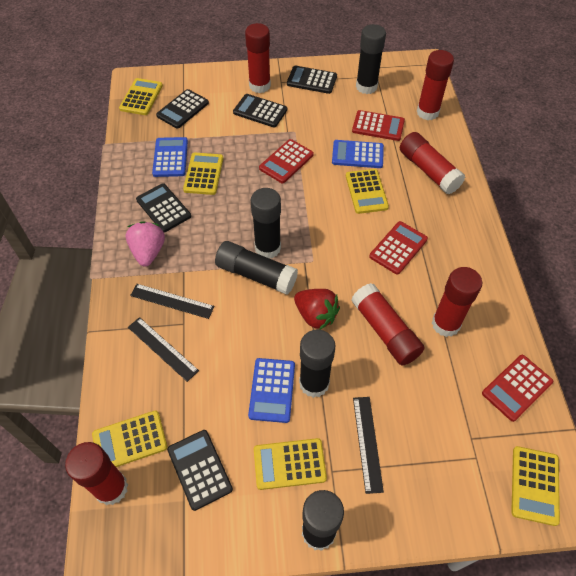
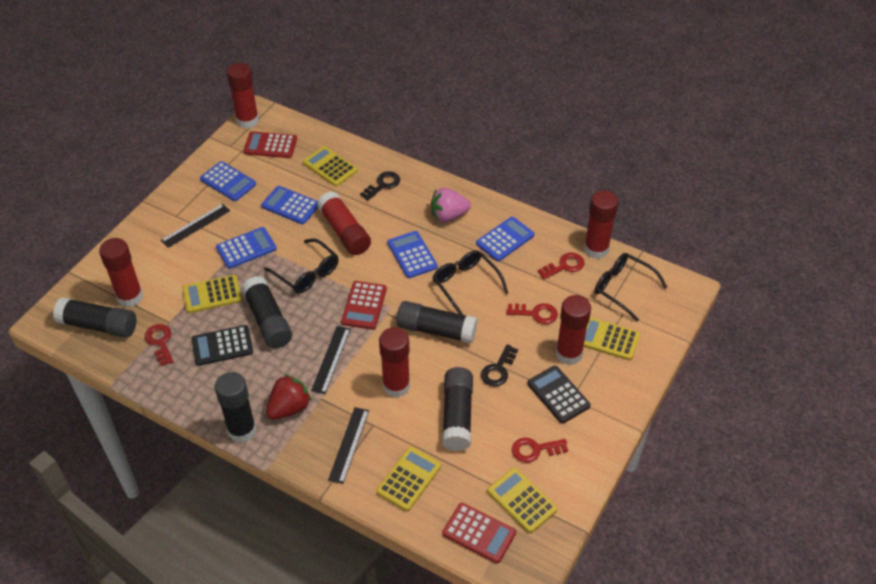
black calculator: [136,183,191,232] [156,89,209,129] [167,430,233,511] [233,94,287,127] [287,66,337,94] = 5 -> [192,325,253,366] [527,366,591,424] = 2
black glasses: none = 0 -> [264,238,339,293] [432,250,508,315] [594,253,667,322] = 3
black key: none = 0 -> [360,171,400,201] [481,344,518,387] = 2
blue calculator: [152,137,188,177] [248,358,295,423] [332,140,384,168] = 3 -> [200,161,256,201] [216,227,277,269] [261,186,318,225] [387,231,438,278] [476,217,534,261] = 5
red calculator: [259,139,314,183] [352,110,405,141] [369,221,428,275] [482,355,553,422] = 4 -> [244,131,297,158] [341,281,387,330] [442,503,516,564] = 3
red key: none = 0 -> [145,324,174,366] [506,303,558,324] [512,438,568,463] [538,252,585,279] = 4
yellow calculator: [92,410,167,467] [119,78,163,115] [183,152,223,195] [254,438,327,490] [346,169,389,214] [511,446,560,526] = 6 -> [182,275,242,313] [303,146,358,186] [376,446,441,511] [487,468,558,533] [583,317,640,360] = 5

